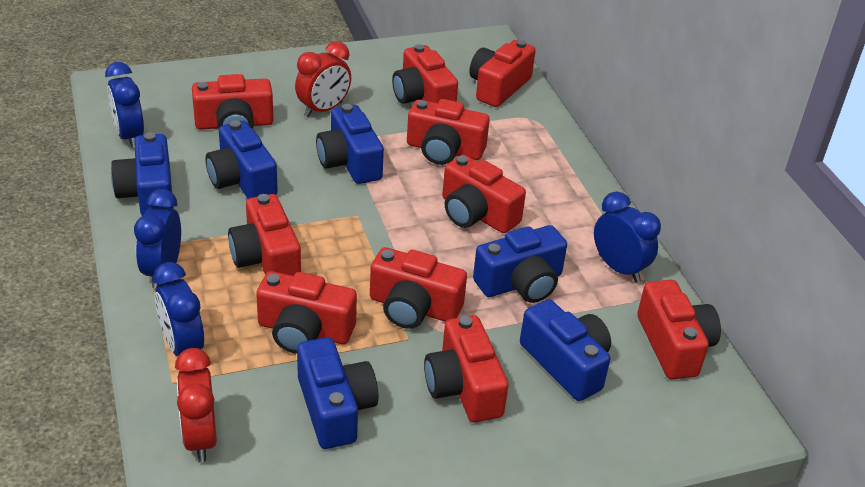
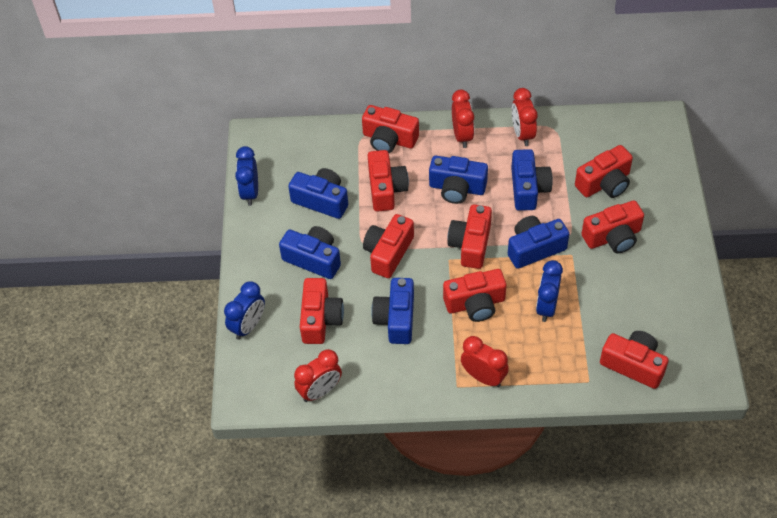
blue clock: [105,62,144,148] [134,189,181,288] [153,262,204,356] [594,192,661,282] = 4 -> [224,281,265,340] [235,146,258,206] [536,260,563,322] = 3
red camera: [192,74,274,130] [228,194,301,276] [256,271,357,354] [370,247,467,329] [392,44,458,104] [407,99,490,165] [424,315,509,422] [442,155,526,233] [469,40,536,107] [637,280,721,379] = 10 -> [300,278,344,344] [362,105,419,153] [363,214,414,278] [368,150,409,212] [443,269,506,322] [448,204,492,269] [575,145,633,198] [581,200,644,254] [600,331,669,389] = 9
red clock: [175,348,217,462] [295,41,351,117] = 2 -> [294,349,342,402] [452,90,474,148] [461,336,509,387] [512,88,537,146] = 4

